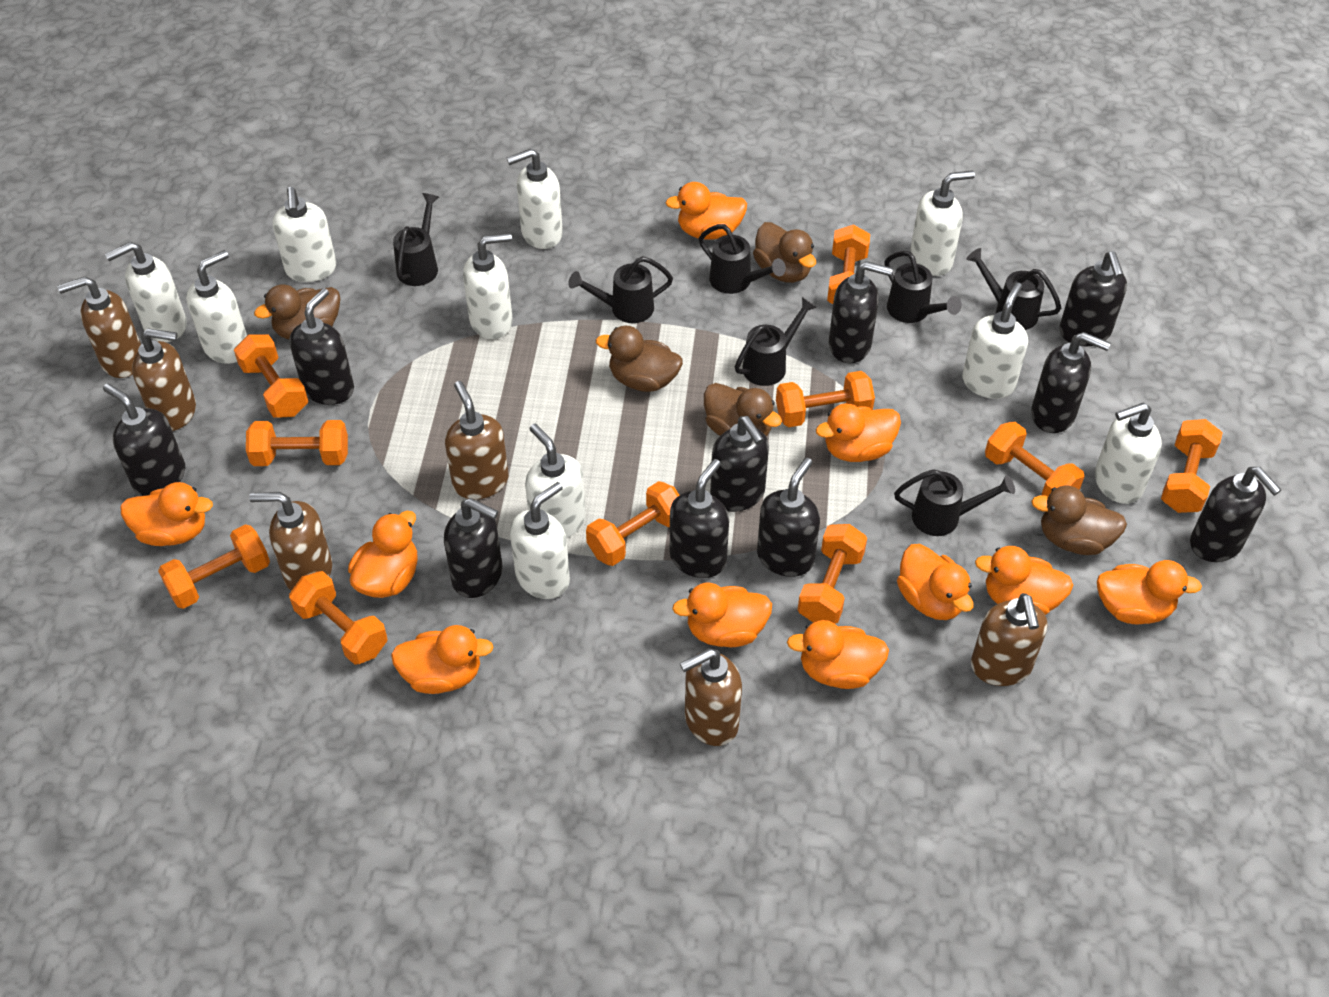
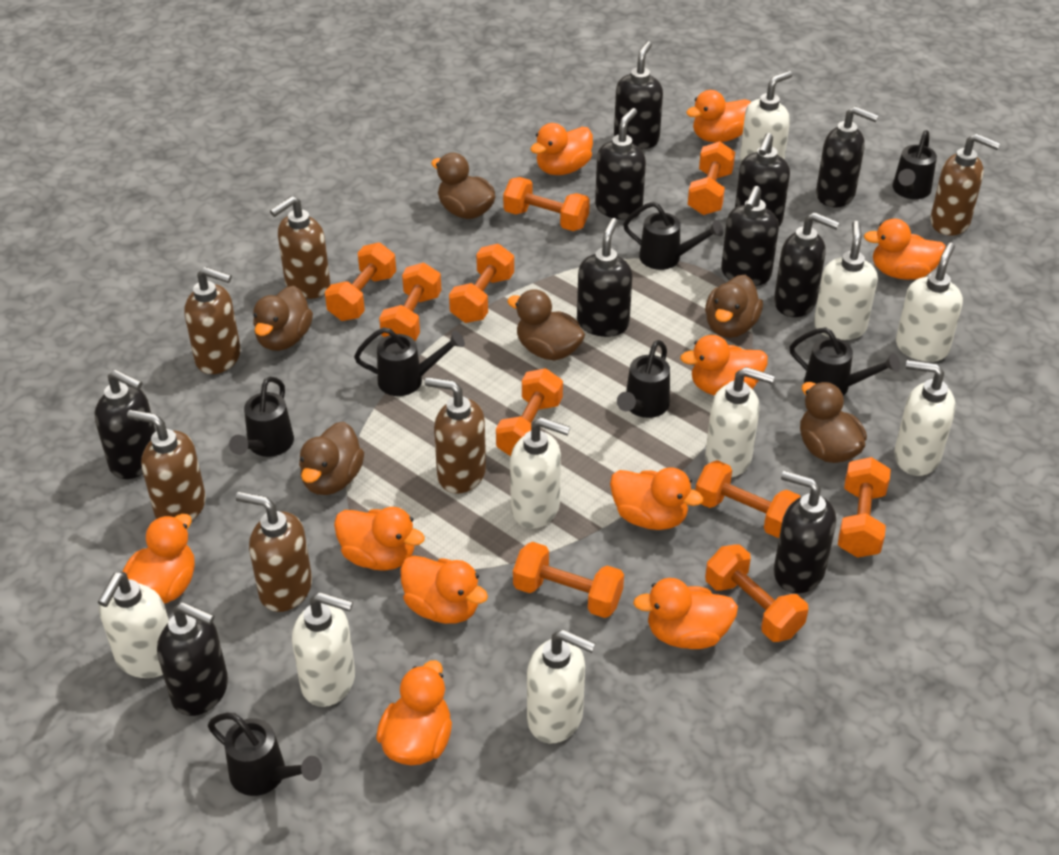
brown duck: [254,285,340,340] [596,326,683,392] [704,383,782,437] [753,222,816,283] [1031,485,1127,555] = 5 -> [253,286,313,351] [299,422,364,495] [431,153,496,219] [507,289,585,360] [705,275,763,338] [800,382,867,463] = 6
white soap dispenser: [105,242,187,342] [186,250,247,364] [273,187,336,282] [463,233,513,339] [507,148,563,249] [510,482,570,599] [525,424,585,538] [910,170,975,276] [962,282,1028,399] [1095,403,1162,504] = 10 -> [98,572,169,678] [292,592,355,707] [510,417,570,529] [527,630,596,743] [705,367,775,477] [740,71,792,162] [814,221,878,340] [894,360,956,476] [896,242,963,362] = 9

